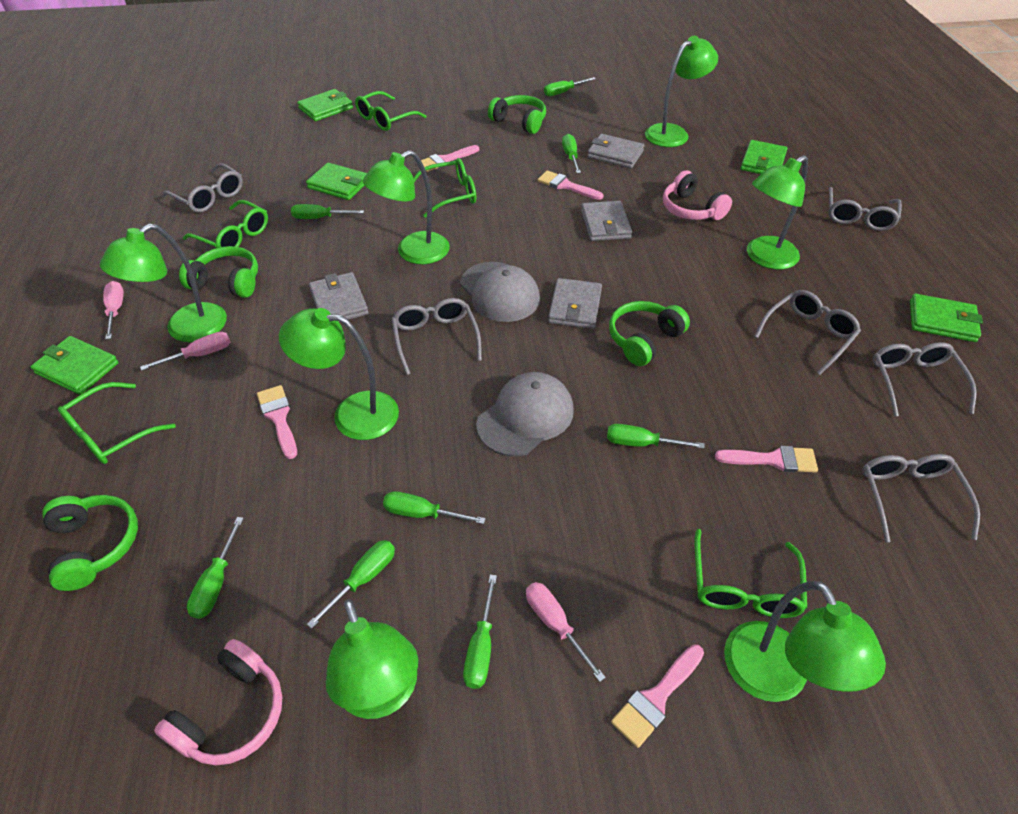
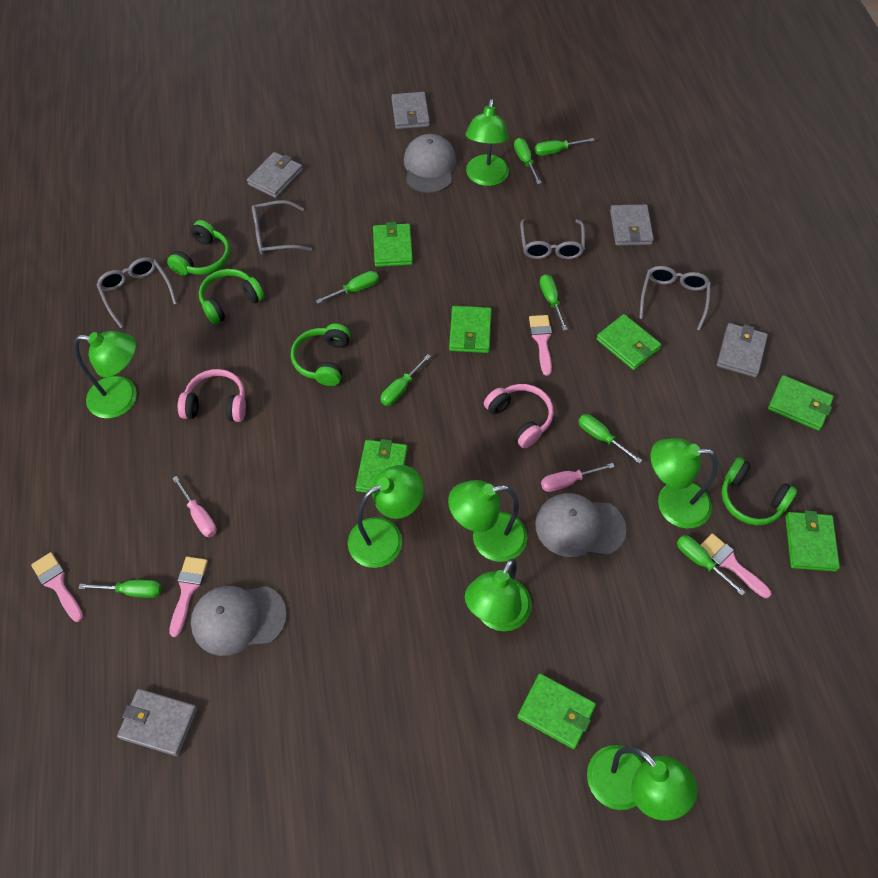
green glasses: [58,382,176,464] [183,200,268,248] [355,91,427,131] [413,158,476,218] [695,529,807,618] = 5 -> none = 0
green wallet: [31,336,119,395] [297,89,353,121] [306,163,367,200] [741,140,787,174] [910,294,983,342] = 5 -> [356,439,408,493] [373,222,413,267] [449,306,492,353] [517,673,596,749] [596,314,661,370] [768,375,834,431] [785,511,840,572] = 7
grey cap: [460,262,540,322] [476,372,574,457] = 2 -> [191,586,287,656] [404,134,456,193] [535,493,626,557] = 3
grey glasses: [162,163,243,213] [392,298,482,375] [754,290,861,375] [828,187,902,231] [862,454,980,543] [873,342,977,417] = 6 -> [96,257,177,328] [252,200,312,255] [520,219,585,259] [639,266,711,331] = 4
grey wallet: [309,272,369,320] [548,278,602,329] [581,201,632,241] [587,134,644,168] = 4 -> [117,689,198,756] [247,152,303,198] [391,92,430,129] [610,204,654,246] [717,323,768,378] = 5
pink brush: [257,385,297,459] [421,145,479,172] [538,170,603,200] [611,645,704,748] [715,446,818,473] = 5 -> [31,552,83,622] [169,557,208,637] [529,315,552,376] [701,533,771,598] = 4
pink screwdriver: [103,281,124,340] [140,332,231,371] [526,582,606,682] = 3 -> [172,476,217,537] [541,463,615,492] = 2

